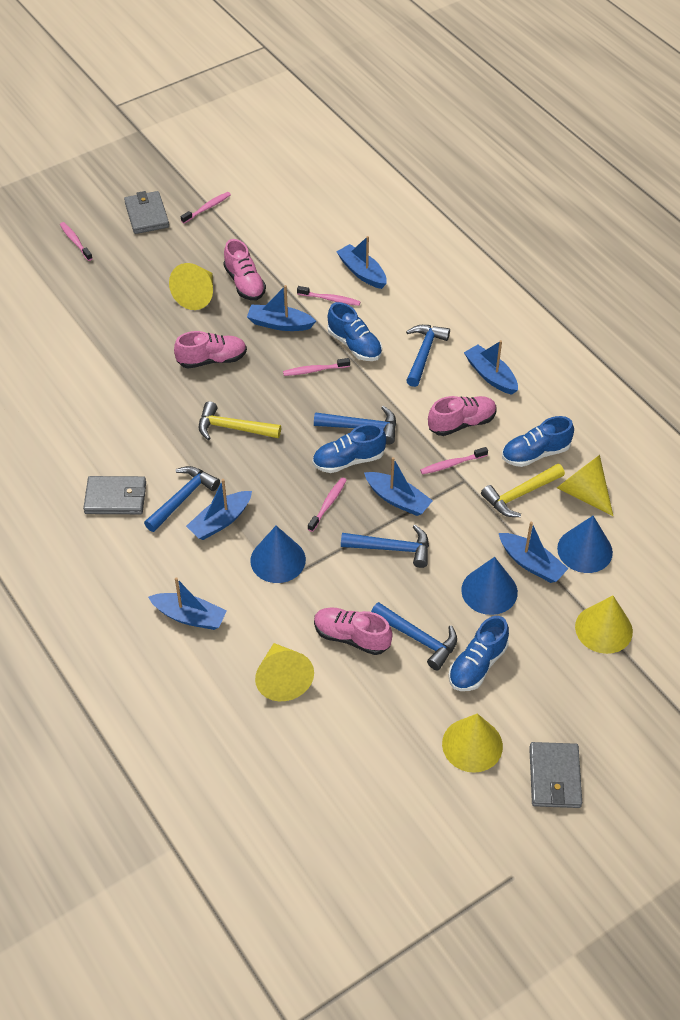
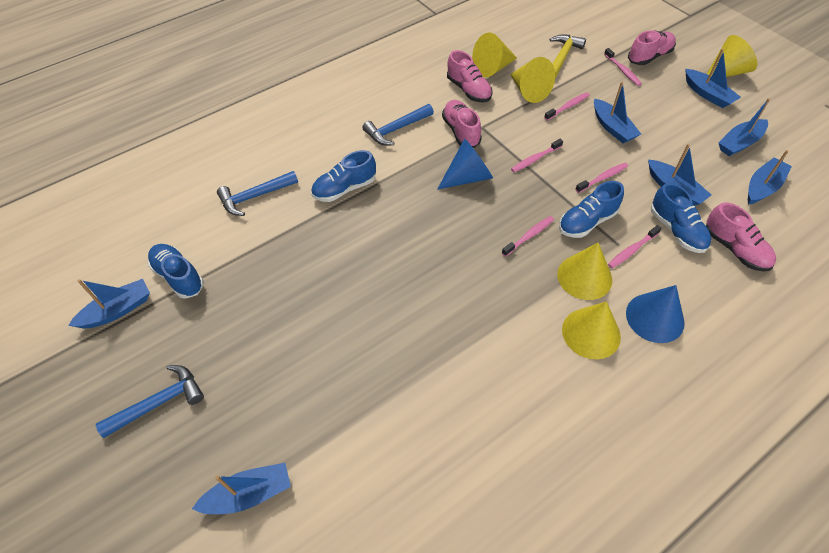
blue cone: [250,526,306,583] [461,557,518,615] [557,516,613,573] = 3 -> [437,138,493,190] [626,285,685,343] = 2
blue hammer: [144,466,220,532] [314,406,396,444] [341,525,429,568] [371,602,457,670] [406,325,450,387] = 5 -> [96,365,204,438] [217,171,298,216] [362,104,434,146] = 3
grey wallet: [83,476,146,514] [124,191,169,234] [529,742,582,808] = 3 -> none = 0
yellow hammer: [199,401,281,440] [481,463,565,517] = 2 -> [549,34,586,78] = 1

